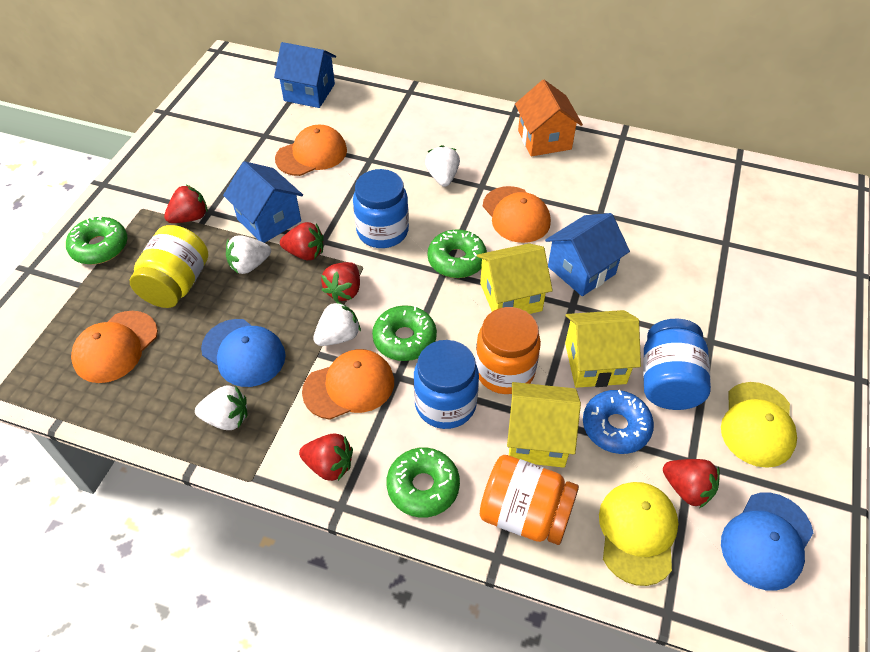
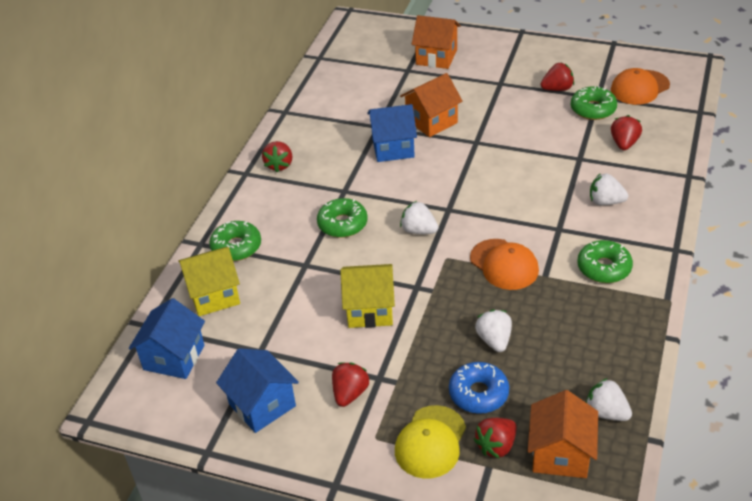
blue cap: [201,319,285,387] [721,492,813,591] = 2 -> none = 0
blue jar: [353,169,409,248] [414,340,479,429] [643,319,711,410] = 3 -> none = 0
orange cap: [71,311,158,383] [275,125,347,176] [302,349,394,420] [483,186,551,243] = 4 -> [470,239,539,290] [611,68,670,105] = 2
orange house: [515,80,583,156] = 1 -> [400,73,463,137] [412,15,461,69] [528,390,598,478] = 3
orange jar: [475,307,541,394] [480,455,579,545] = 2 -> none = 0
yellow cap: [599,482,679,586] [721,382,797,468] = 2 -> [395,405,466,479] = 1
yellow house: [477,243,553,314] [507,382,581,468] [565,310,641,388] = 3 -> [178,247,240,316] [340,264,395,328] = 2
yellow jar: [130,225,208,308] = 1 -> none = 0

